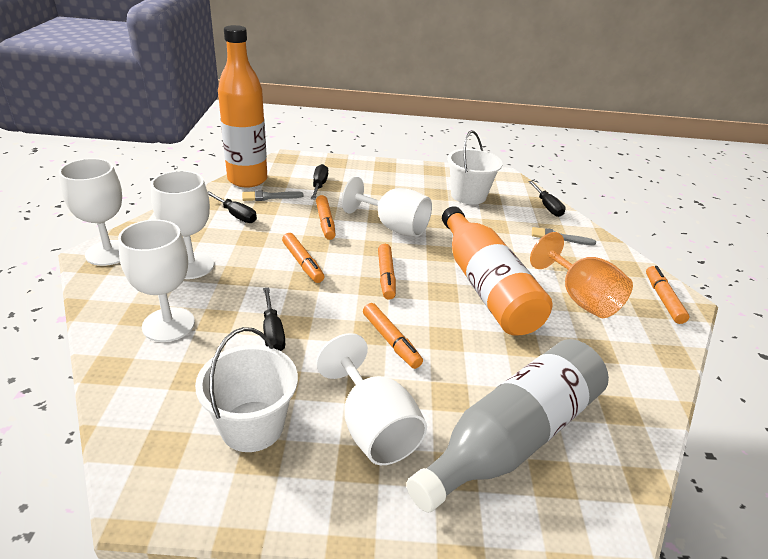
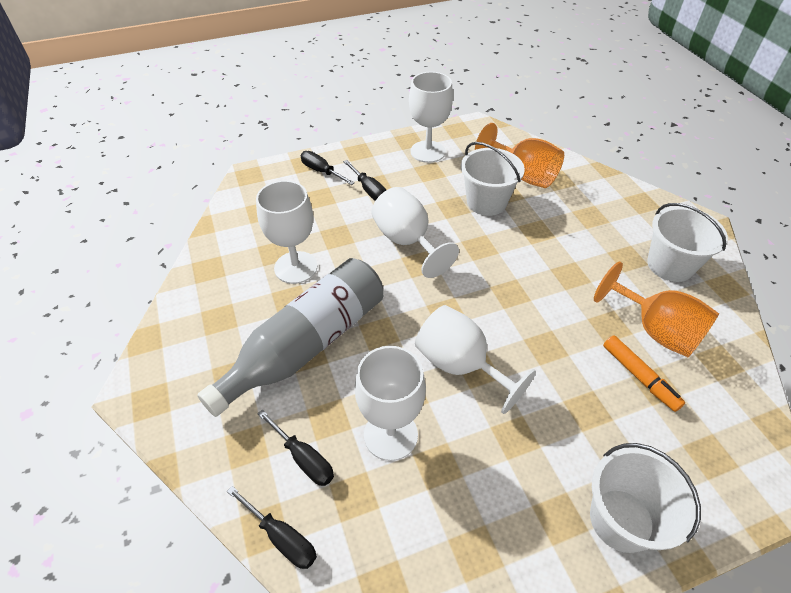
grey brush: [242,190,304,201] [532,227,596,246] = 2 -> none = 0
orange bottle: [218,25,268,188] [442,206,553,336] = 2 -> none = 0
orange goblet: [530,232,633,318] = 1 -> [475,123,564,188] [594,262,719,357] = 2
orange marker: [282,233,324,283] [316,195,336,240] [363,303,423,369] [378,244,396,300] [646,266,689,324] = 5 -> [603,335,685,412] = 1
white bucket: [195,327,298,452] [447,130,503,205] = 2 -> [461,142,525,216] [590,443,701,553] [647,203,728,282] = 3

